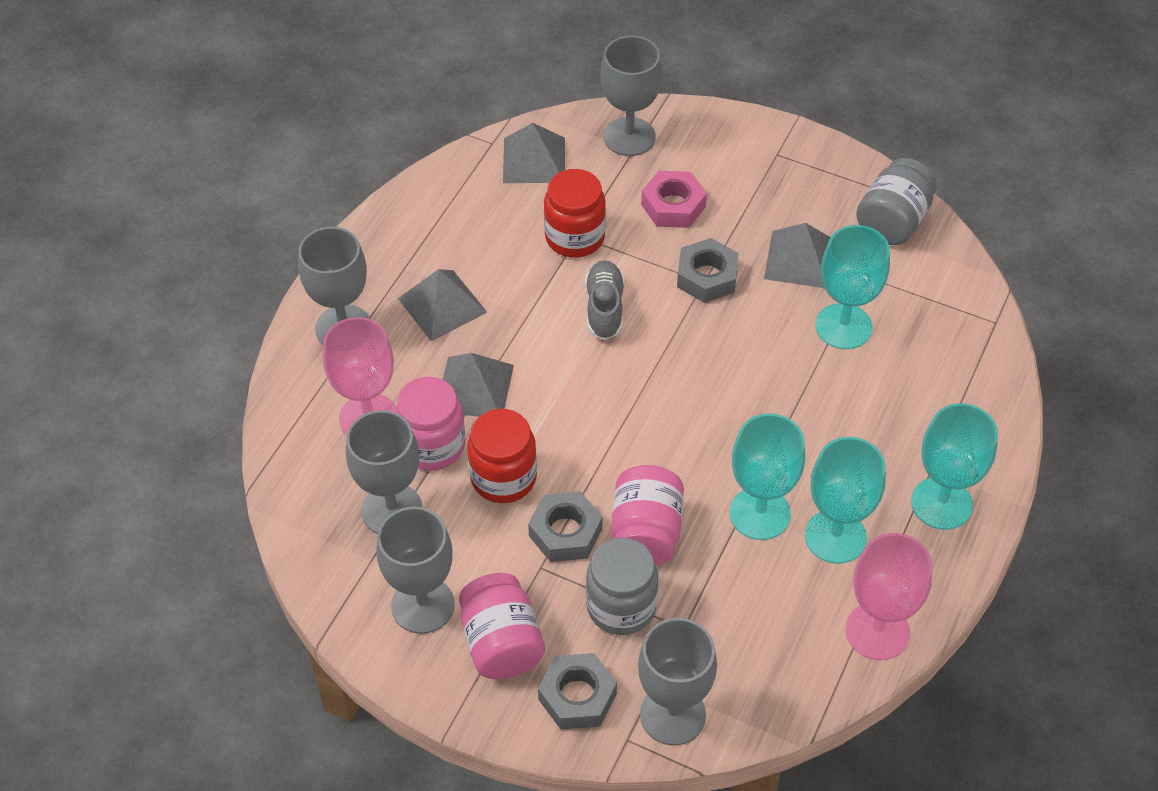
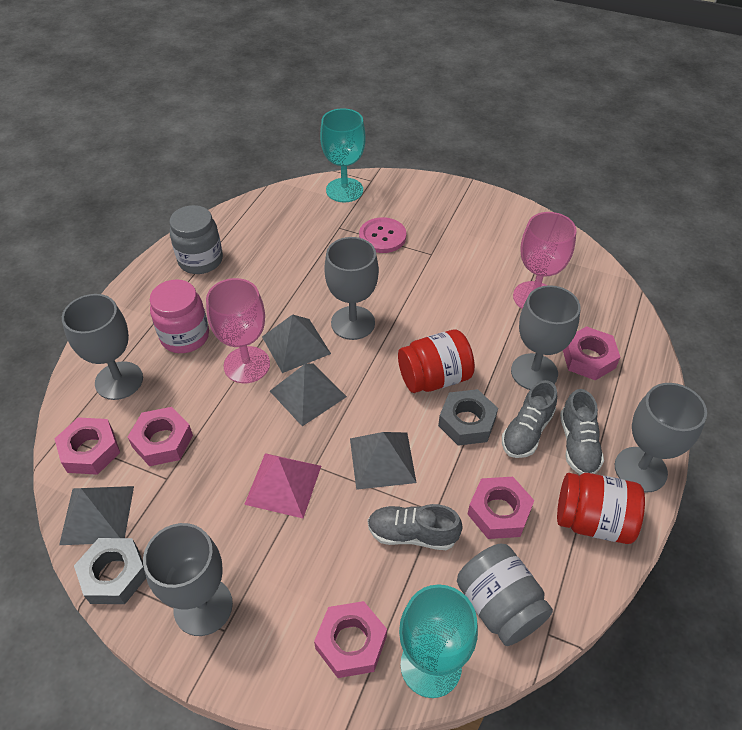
grey nut: [528,491,602,562] [538,653,617,730] [677,238,739,303] = 3 -> [74,538,146,604] [438,389,498,446] = 2
grey shoe: [585,260,624,340] = 1 -> [368,504,463,550] [502,380,557,458] [560,389,604,475] = 3
pink button: none = 0 -> [359,217,406,253] = 1
pink jar: [395,377,465,471] [459,573,545,679] [611,465,684,566] = 3 -> [150,279,209,353] = 1
pink nut: [641,171,707,228] = 1 -> [55,417,120,475] [128,407,193,466] [314,601,387,678] [468,477,534,539] [563,326,620,380] = 5
pink pyramid: none = 0 -> [244,453,321,518] = 1
turquoise goblet: [730,413,805,540] [805,437,886,564] [815,225,890,349] [911,403,998,530] = 4 -> [320,108,366,202] [399,584,478,698] = 2

